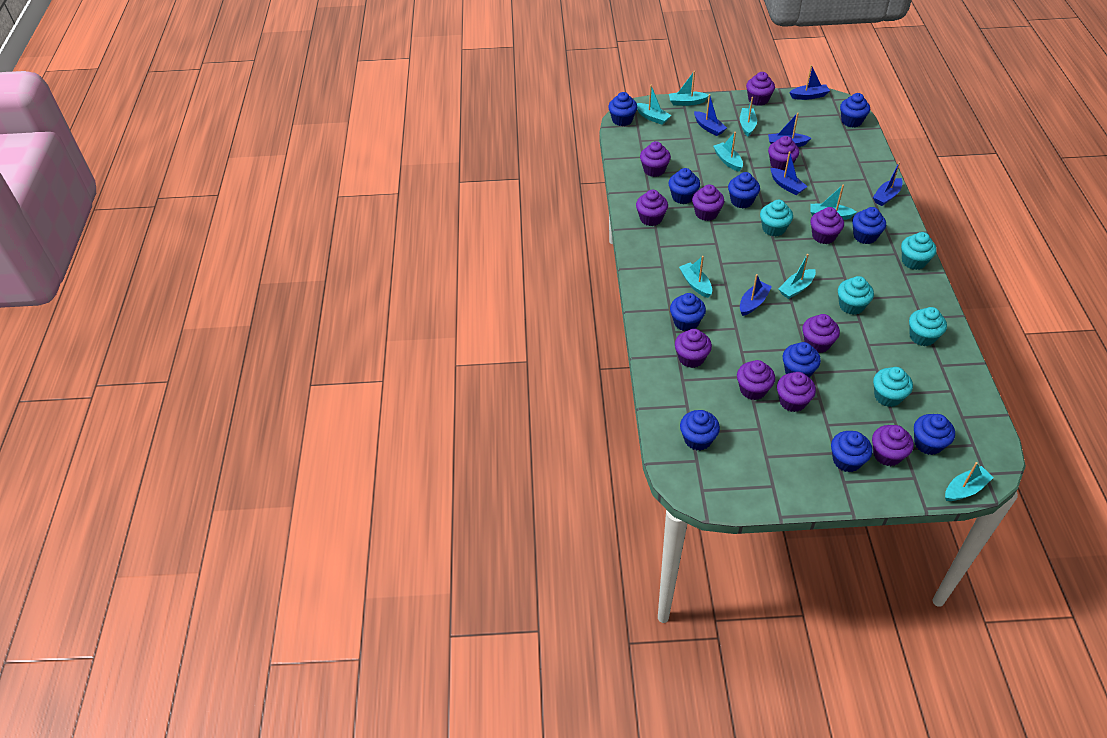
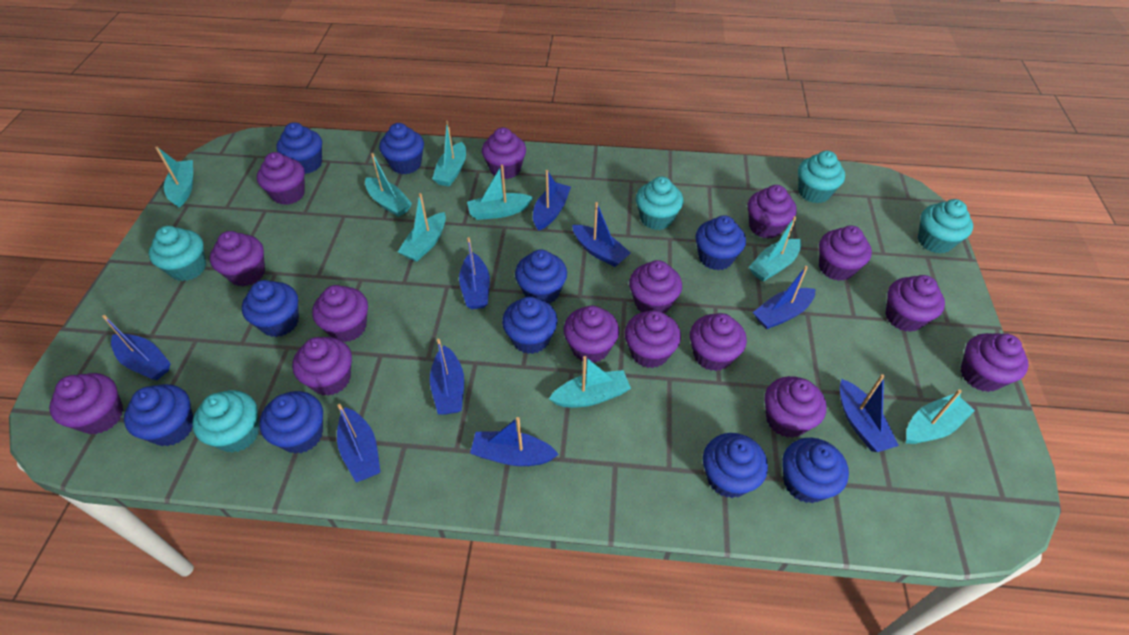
blue boat: [694,94,727,136] [740,274,772,316] [768,113,811,147] [771,151,808,195] [789,65,830,100] [873,162,903,206] = 6 -> [102,315,171,380] [337,404,380,482] [430,339,464,415] [459,237,490,309] [470,417,559,466] [533,170,571,230] [572,202,631,267] [753,266,816,329] [840,374,899,452] = 9
purple cupcake: [636,190,668,226] [640,141,671,177] [675,329,712,368] [692,184,724,221] [737,360,775,400] [746,72,775,106] [768,136,799,171] [777,372,816,412] [802,314,840,353] [811,207,844,244] [872,425,914,466] = 11 -> [49,373,123,434] [210,231,265,287] [257,152,305,205] [292,337,352,396] [312,285,368,342] [482,127,526,179] [563,305,619,363] [625,310,681,368] [629,260,682,313] [690,313,747,371] [748,185,796,239] [765,376,827,438] [819,226,872,281] [885,275,945,332] [961,333,1029,392] = 15

